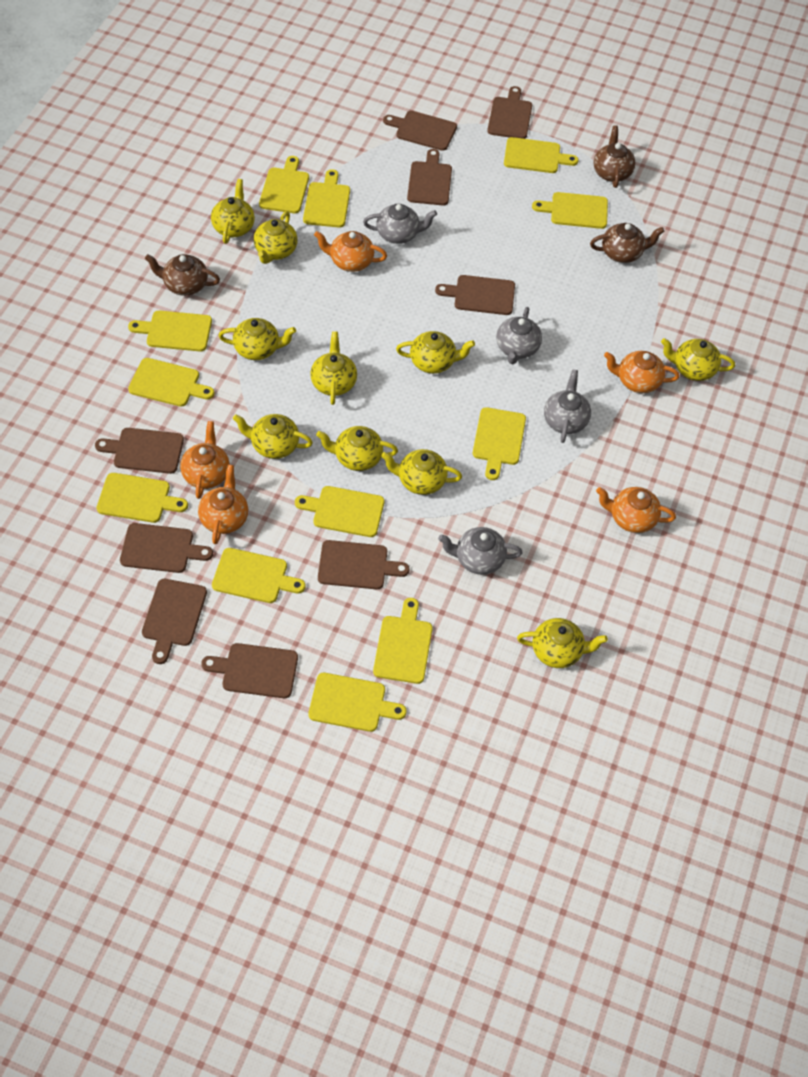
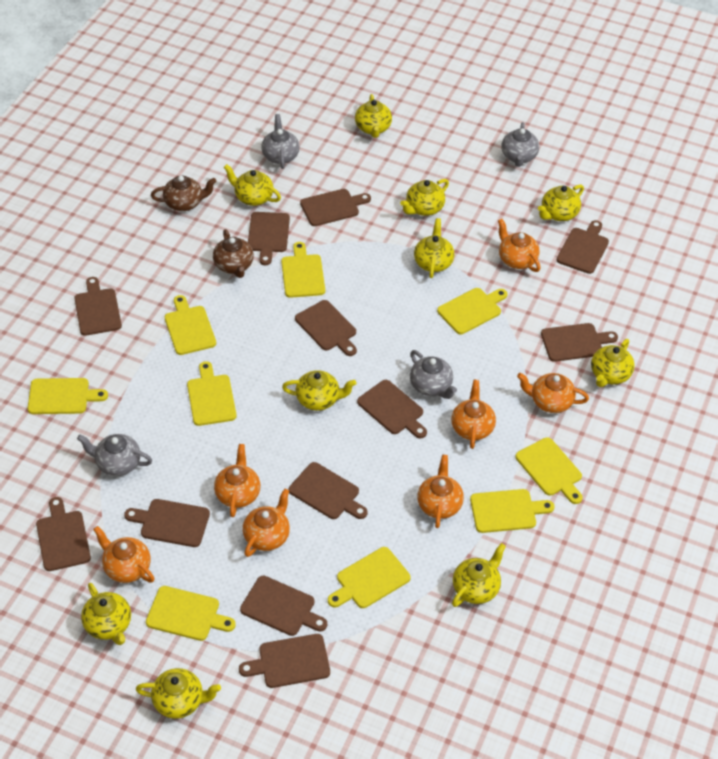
brown cutting board: [95,428,184,474] [120,523,213,573] [142,579,207,664] [201,643,298,698] [318,540,409,590] [383,111,457,151] [407,149,452,206] [435,275,515,315] [487,86,532,139] = 9 -> [36,497,91,571] [74,277,122,336] [124,499,210,547] [239,634,330,688] [240,576,327,636] [248,212,290,265] [289,462,367,519] [295,300,357,356] [300,189,371,226] [357,380,427,438] [541,323,618,362] [557,220,609,274] = 12
brown teapot: [145,254,220,296] [590,223,664,263] [594,125,635,188] = 3 -> [151,176,216,211] [213,229,254,278] = 2
orange teapot: [180,421,230,499] [198,465,248,544] [314,231,387,272] [596,487,676,533] [604,351,680,393] = 5 -> [93,526,155,583] [214,444,260,517] [243,489,290,557] [417,454,464,528] [451,380,496,449] [498,219,540,272] [517,373,589,413] = 7
yellow cutting board: [96,473,188,523] [128,310,212,352] [128,358,215,407] [212,548,306,603] [259,156,309,213] [295,486,384,537] [303,169,350,228] [308,673,406,732] [373,598,433,684] [473,407,526,480] [504,137,579,173] [532,192,608,229] = 12 -> [28,378,108,414] [146,586,236,641] [165,295,216,355] [187,361,237,426] [281,242,325,298] [328,547,411,608] [437,288,508,334] [470,489,554,533] [515,437,583,504] = 9

